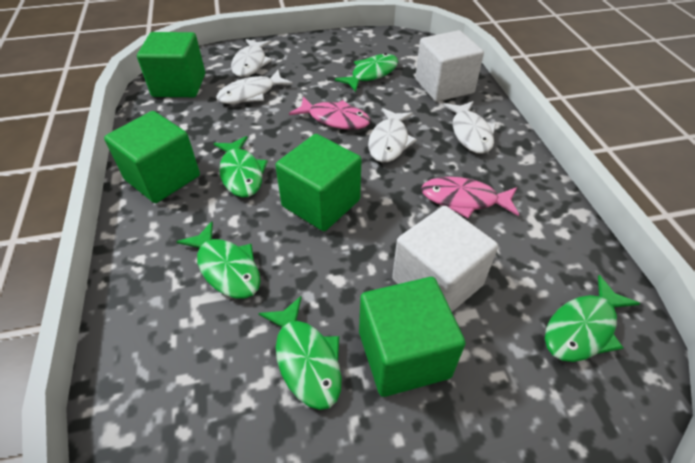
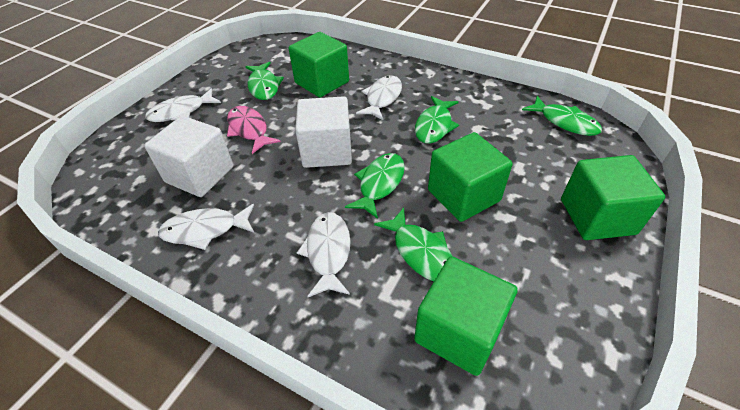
pink fish: [289,96,370,130] [421,177,519,218] = 2 -> [227,106,281,154] = 1

